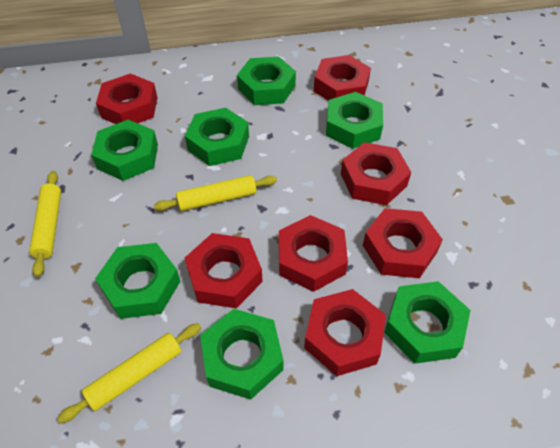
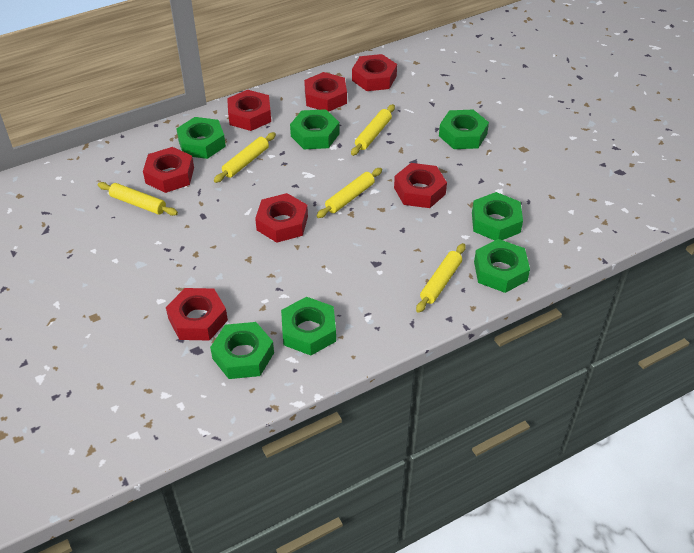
yellow rolling pin: [29,171,61,277] [57,323,201,423] [154,175,277,211] = 3 -> [98,182,178,216] [214,132,276,183] [316,168,382,218] [351,104,395,156] [416,243,465,313] = 5

